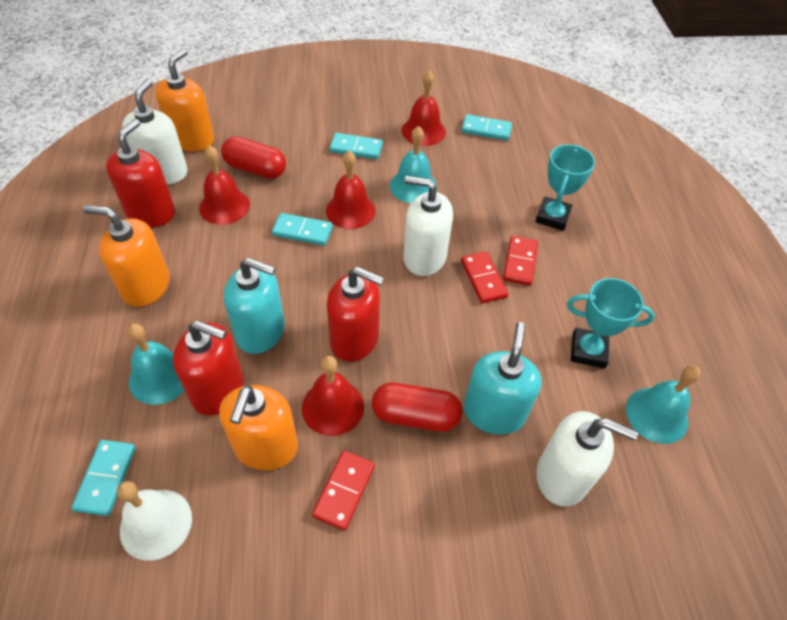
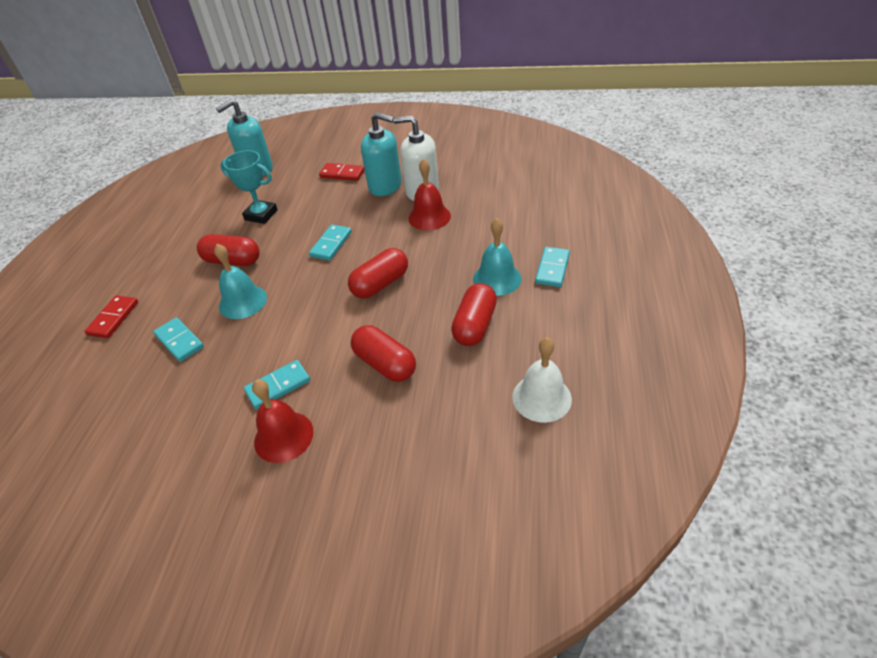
orange soap dispenser: [83,205,170,307] [156,49,214,151] [219,385,298,470] = 3 -> none = 0
red bell: [199,145,250,225] [302,356,364,436] [326,151,376,229] [402,71,446,146] = 4 -> [252,380,314,463] [408,158,451,230] = 2
red capsule: [221,136,286,179] [372,382,462,432] = 2 -> [197,234,260,266] [348,248,408,299] [351,325,416,382] [451,283,497,346] = 4
red domino: [312,450,375,531] [461,251,508,303] [503,236,538,286] = 3 -> [85,295,138,338] [319,163,364,181] = 2
red soap dispenser: [106,119,175,227] [173,321,244,416] [327,267,384,362] = 3 -> none = 0
turquoise bell: [127,324,184,405] [390,126,437,203] [626,365,701,444] = 3 -> [214,244,267,319] [473,218,522,296] = 2
turquoise trophy: [535,144,595,231] [567,278,655,368] = 2 -> [220,150,278,224] = 1
white soap dispenser: [122,79,187,185] [403,176,453,276] [537,411,638,507] = 3 -> [393,116,439,201] = 1

